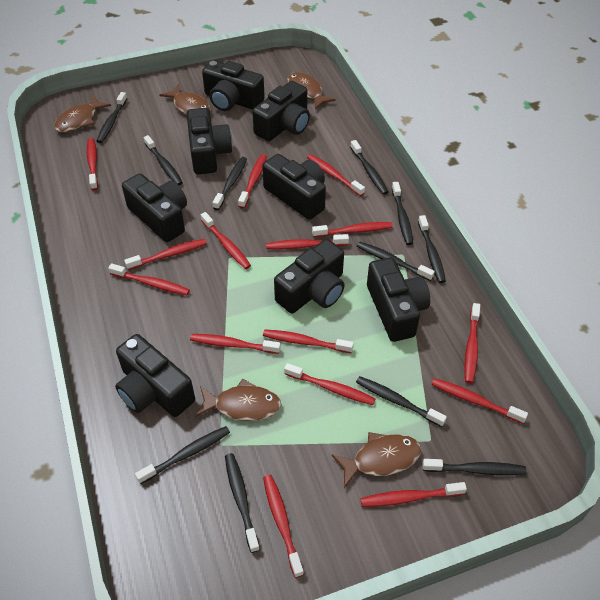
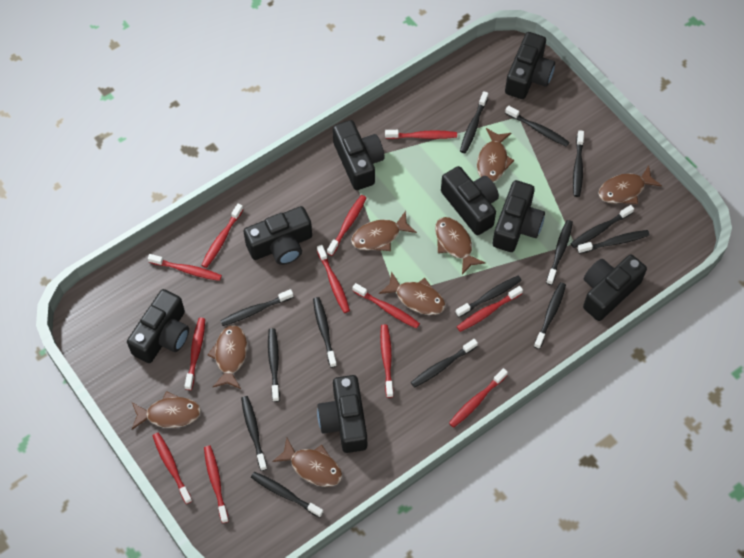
black toothbrush: [97,92,127,143] [135,426,230,484] [144,135,183,185] [212,157,247,210] [225,453,260,553] [350,140,389,195] [356,376,447,427] [357,242,435,281] [392,182,413,245] [418,215,446,283] [422,459,527,475] = 11 -> [221,289,293,326] [241,396,267,471] [251,472,323,518] [268,328,280,402] [313,297,337,368] [411,339,478,388] [455,276,522,317] [460,91,488,153] [505,106,570,147] [534,282,566,349] [546,220,573,285] [570,205,634,248] [573,130,584,197] [577,230,649,254] = 14
brown fish: [54,96,111,133] [160,84,211,115] [195,378,281,421] [287,72,336,110] [331,432,421,488] = 5 -> [132,391,201,429] [208,325,247,389] [272,438,342,487] [351,211,417,251] [379,271,446,315] [435,217,485,275] [477,128,514,182] [598,165,662,204] = 8
red toothbrush: [87,138,98,190] [108,264,190,295] [124,239,207,270] [190,334,281,354] [201,212,251,269] [238,154,267,208] [263,329,354,353] [263,475,304,578] [266,234,349,250] [284,363,376,405] [307,154,365,196] [312,222,393,237] [360,482,467,507] [432,378,528,424] [464,303,480,383] = 15 -> [148,254,222,281] [153,433,192,504] [185,318,205,390] [202,203,243,268] [204,446,229,523] [317,245,350,313] [327,195,367,256] [352,283,420,329] [380,324,394,398] [385,130,457,139] [449,368,508,428] [457,286,523,332] = 12

